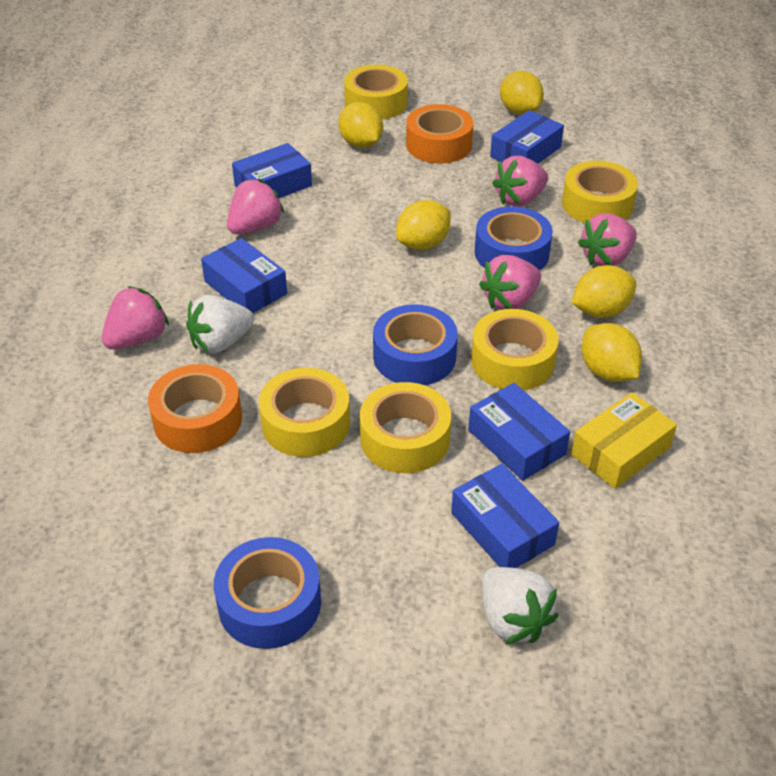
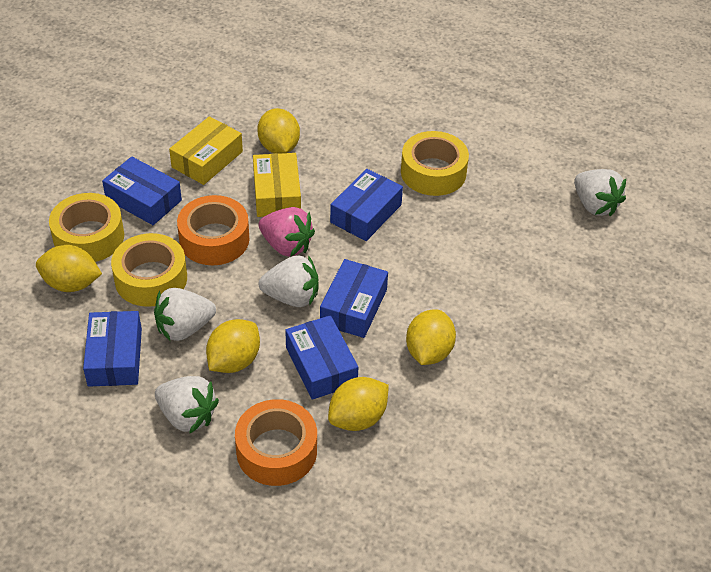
blue tape: [214,537,321,649] [373,304,458,385] [475,207,553,271] = 3 -> none = 0
pink strawberry: [102,286,169,349] [227,178,284,234] [479,255,541,310] [492,156,548,207] [578,213,637,266] = 5 -> [259,207,315,257] = 1
white strawberry: [186,295,254,354] [482,567,558,644] = 2 -> [154,288,216,341] [155,376,219,434] [258,255,319,307] [574,169,626,217] = 4
yellow box: [571,392,677,489] = 1 -> [169,116,243,185] [253,153,301,217] = 2
yellow tape: [259,368,350,457] [344,65,408,119] [360,382,451,473] [471,309,558,390] [562,161,638,223] = 5 -> [49,193,124,262] [111,233,187,307] [401,131,469,196] = 3

